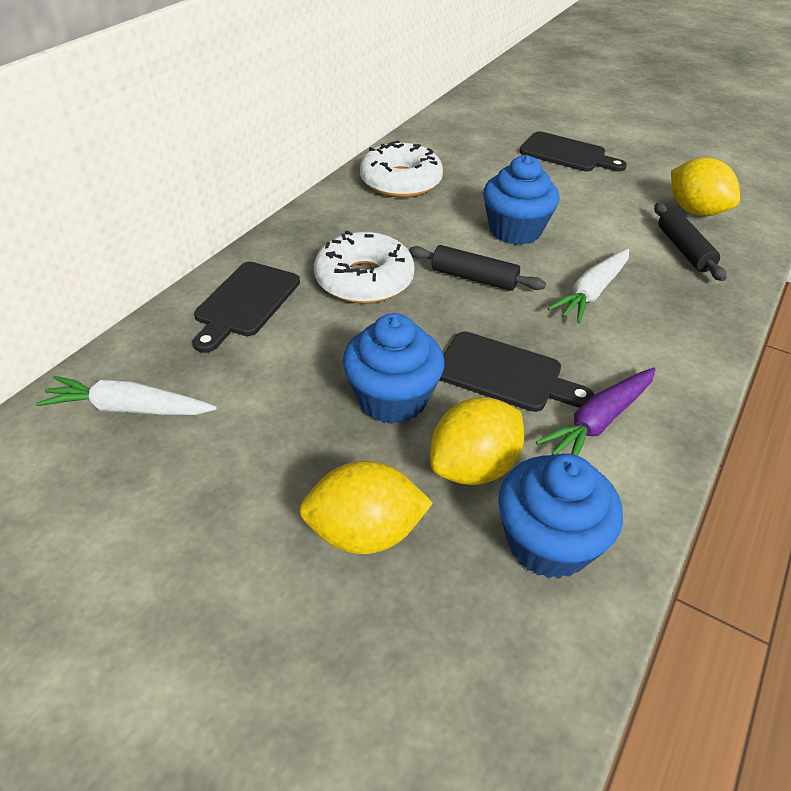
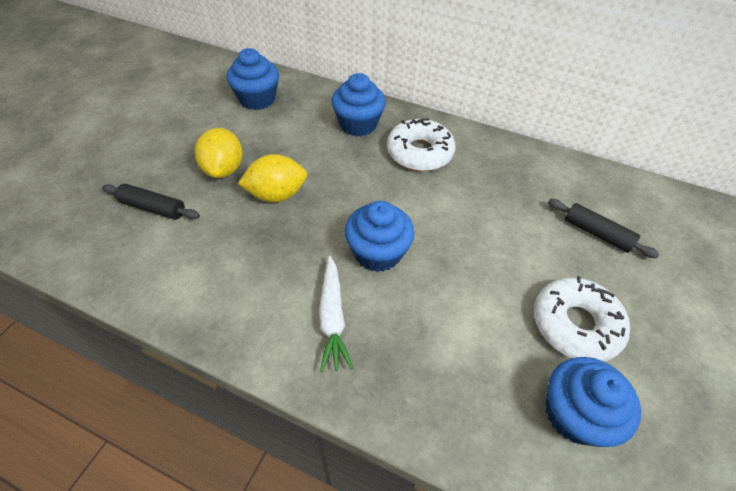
black cutting board: [193,262,300,353] [440,332,594,412] [519,131,627,172] = 3 -> none = 0
blue cupcake: [343,313,444,424] [483,155,559,245] [498,454,623,579] = 3 -> [227,48,279,110] [332,73,386,136] [345,201,414,272] [546,357,641,447] = 4
purple carrot: [536,368,656,456] = 1 -> none = 0
white carrot: [36,376,217,415] [548,249,629,323] = 2 -> [319,256,354,372] = 1
yellow lemon: [299,461,433,554] [430,397,524,485] [671,158,740,216] = 3 -> [195,128,243,178] [238,154,307,202] = 2

